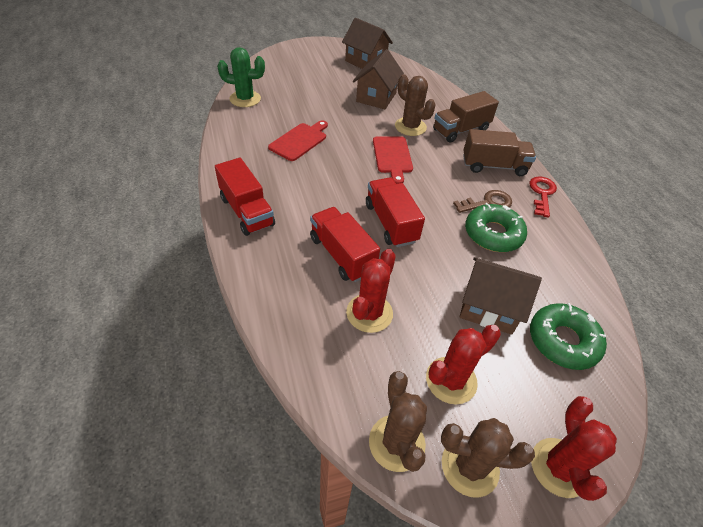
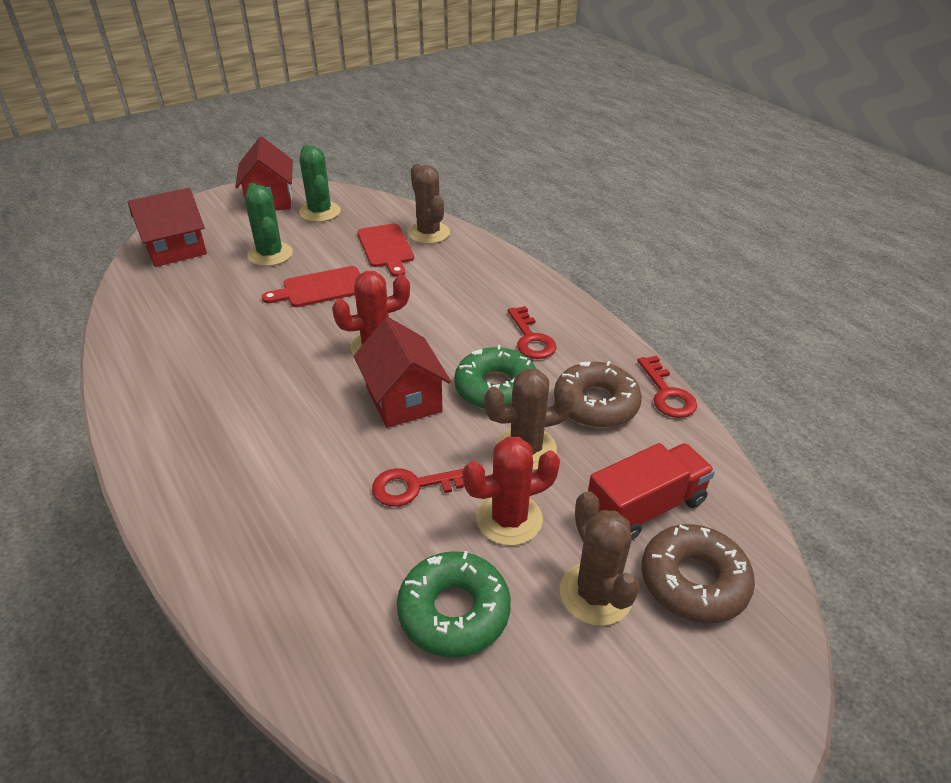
brown donut: none = 0 -> [554,361,642,428] [642,524,755,623] = 2
brown house: [342,18,393,69] [353,49,404,109] [460,257,542,335] = 3 -> none = 0
brown key: [453,190,512,213] = 1 -> none = 0
brown truck: [433,91,499,143] [463,129,536,176] = 2 -> none = 0
green cactus: [217,47,265,107] = 1 -> [245,183,293,266] [299,145,341,222] = 2
red cactus: [346,249,396,333] [426,325,501,404] [531,396,617,501] = 3 -> [332,271,410,355] [463,437,560,546] = 2
red house: none = 0 -> [128,188,207,267] [235,137,293,210] [354,317,451,428] = 3
red key: [529,176,557,217] = 1 -> [372,468,464,507] [508,306,557,359] [637,356,697,418] = 3
red truck: [215,158,275,236] [310,207,380,282] [366,177,425,247] = 3 -> [588,443,715,540] = 1

